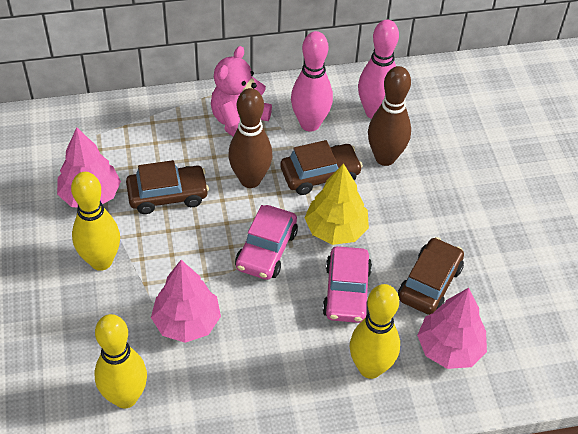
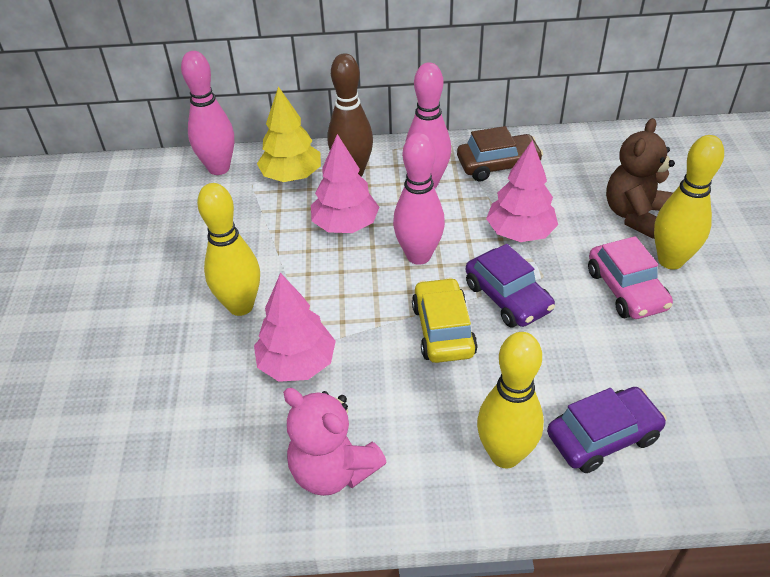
brown bowling pin: [228,88,273,188] [368,66,411,166] = 2 -> [328,53,373,176] = 1
brown car: [126,160,209,214] [280,140,363,195] [398,237,464,315] = 3 -> [457,126,543,181] = 1
brown teddy bear: none = 0 -> [606,118,675,239] = 1
pink bowling pin: [291,31,333,132] [358,20,399,119] = 2 -> [181,51,234,175] [393,132,445,265] [405,62,451,188] = 3
pink car: [235,205,298,280] [322,246,372,323] = 2 -> [588,236,673,319] = 1
purple car: none = 0 -> [466,244,555,328] [547,387,667,473] = 2
yellow car: none = 0 -> [412,278,478,363] = 1

